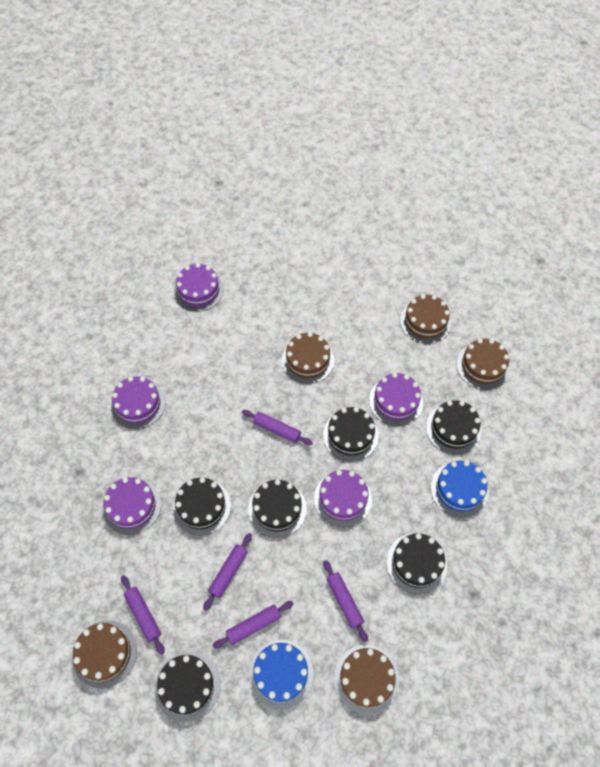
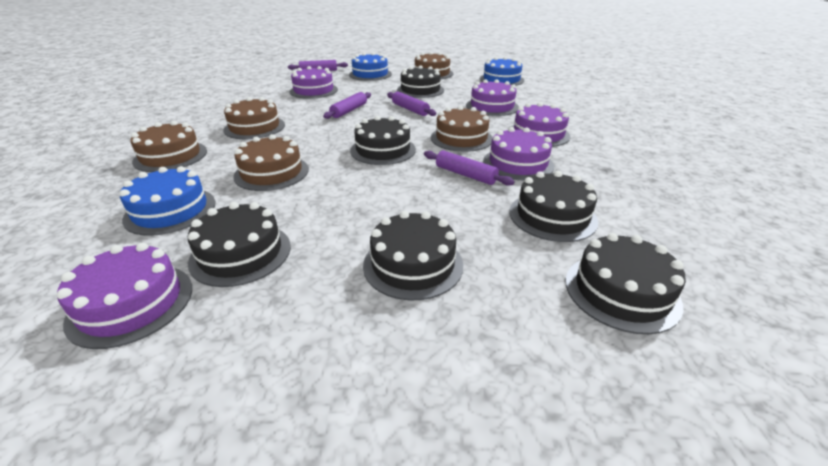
blue cake: [249,640,314,709] [431,461,489,518] = 2 -> [119,166,216,236] [349,52,392,81] [479,57,524,86] = 3
purple rolling pin: [121,575,165,655] [203,533,252,611] [212,601,294,649] [242,410,313,445] [323,560,368,642] = 5 -> [288,60,348,71] [323,92,371,119] [387,92,436,116] [424,150,515,186] = 4

